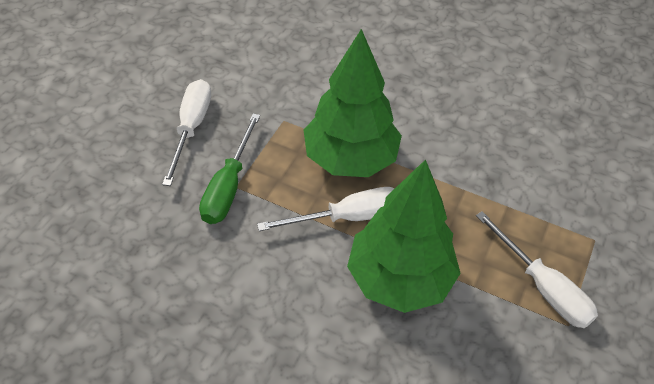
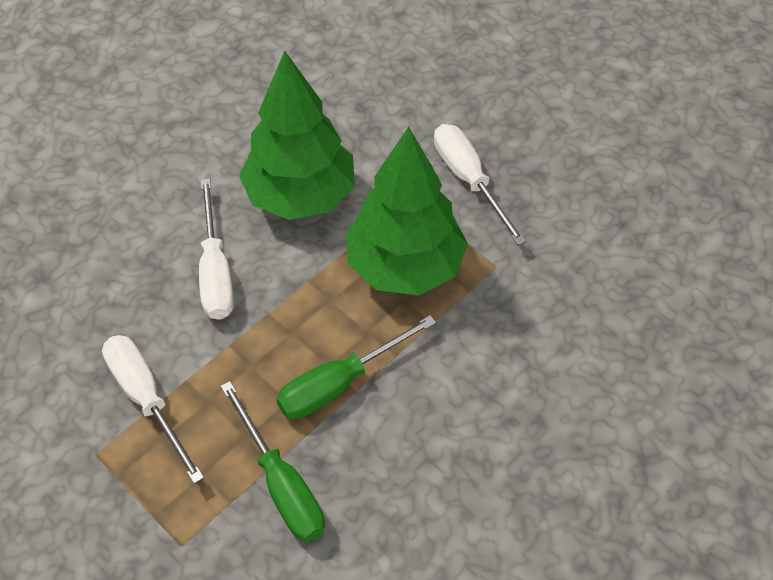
green screwdriver: [199,113,260,224] = 1 -> [220,381,325,542] [277,315,436,419] = 2

